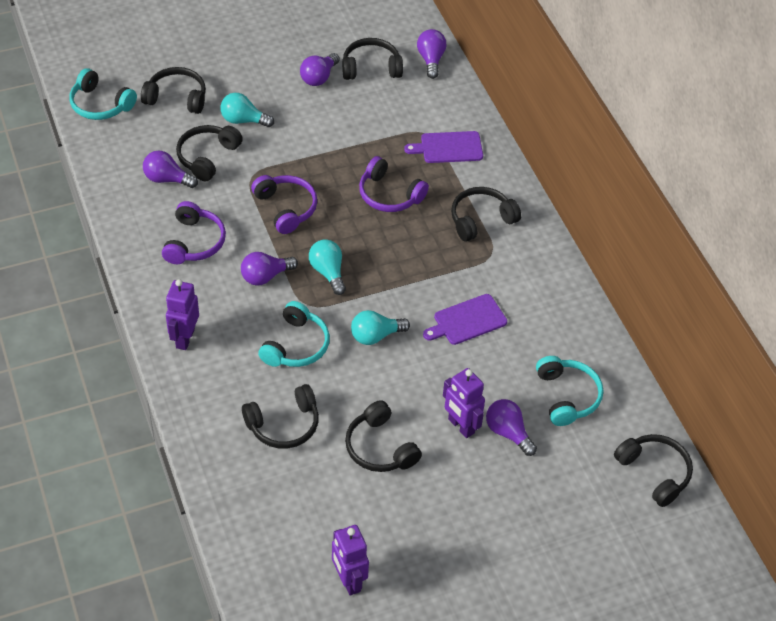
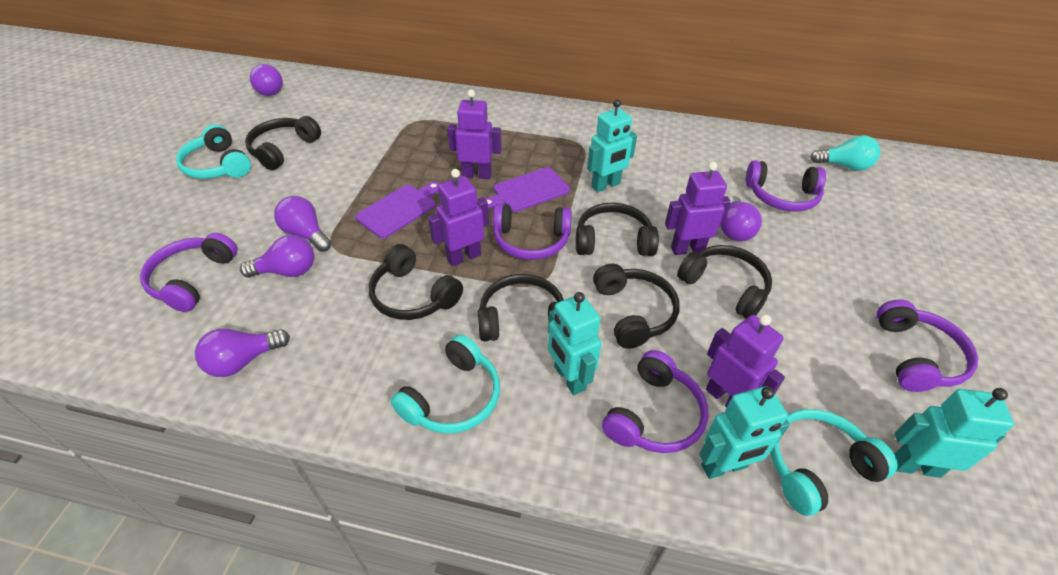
black headphones: [141,67,206,114] [176,125,243,182] [242,384,319,449] [342,38,403,80] [345,400,422,472] [451,187,521,242] [614,434,693,507] = 7 -> [245,116,321,170] [368,244,463,320] [478,274,564,342] [576,202,659,256] [593,264,680,349] [677,245,772,319] = 6
purple headphones: [162,201,226,264] [251,175,317,234] [359,156,429,212] = 3 -> [140,233,237,312] [493,204,572,260] [602,350,709,453] [746,160,826,212] [877,300,978,392] = 5
purple robot: [166,279,199,350] [332,525,369,596] [443,368,485,438] = 3 -> [428,169,489,266] [447,89,502,179] [665,162,731,255] [706,314,785,408] = 4
turquoise light bulb: [220,93,274,127] [309,239,346,295] [351,310,410,345] = 3 -> [810,136,881,171] = 1
turquoise robot: none = 0 -> [548,292,602,395] [587,99,637,192] [699,386,790,479] [894,388,1014,478] = 4

